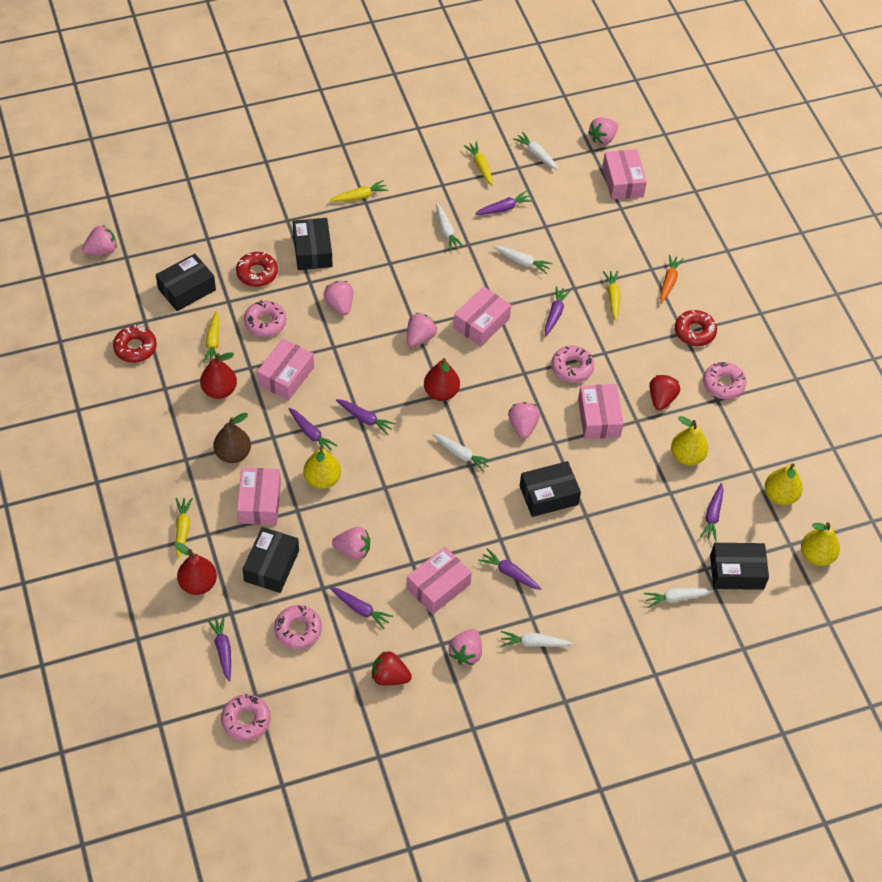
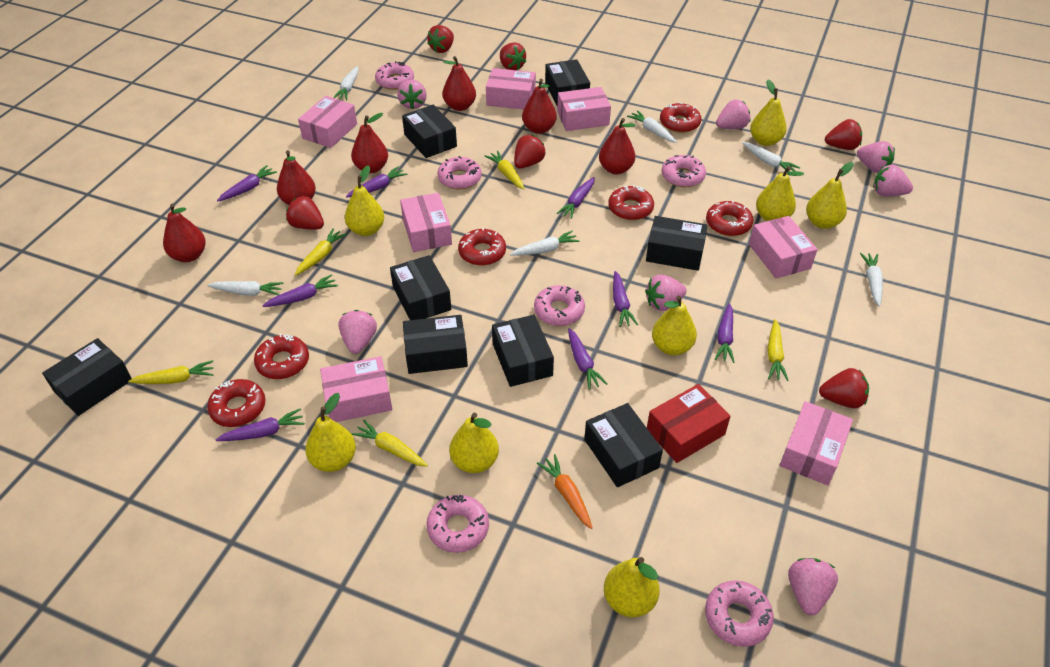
black box: [156,254,216,311] [242,527,299,593] [292,218,333,270] [520,461,581,517] [710,543,769,590] = 5 -> [42,338,132,416] [390,255,451,320] [402,105,457,158] [403,315,468,374] [492,315,554,387] [545,59,590,107] [584,403,663,487] [646,216,708,271] = 8
brown pear: [213,413,251,463] = 1 -> none = 0
pink box: [237,468,281,525] [257,339,314,401] [407,547,472,614] [453,286,511,347] [578,384,624,439] [602,149,647,200] = 6 -> [298,96,357,148] [320,356,392,422] [400,193,452,252] [486,68,536,110] [557,87,611,131] [749,216,817,278] [780,401,853,485] = 7
pink donut: [221,694,271,741] [244,300,286,337] [274,605,322,649] [551,346,594,383] [703,362,746,399] = 5 -> [375,61,414,90] [426,495,489,553] [437,156,482,189] [534,285,585,326] [662,155,706,187] [705,580,774,647] = 6
red box: none = 0 -> [647,384,731,463] = 1
red donut: [113,325,157,363] [236,252,278,287] [675,310,717,346] = 3 -> [207,379,265,427] [254,334,309,379] [458,227,506,266] [608,185,654,220] [660,102,701,133] [706,200,753,236] = 6
red pear: [175,542,217,595] [200,353,237,399] [424,358,460,401] = 3 -> [163,204,206,262] [277,150,316,205] [351,113,388,173] [442,56,476,111] [522,79,557,134] [599,118,636,175] = 6
red strawberry: [372,651,412,686] [649,375,680,411] = 2 -> [286,196,324,230] [427,25,454,53] [500,42,526,70] [514,135,546,168] [819,368,869,408] [825,119,862,150] = 6
yellow pear: [303,447,341,489] [671,416,708,465] [765,463,803,505] [801,522,840,566] = 4 -> [305,393,356,472] [345,165,384,236] [449,413,499,473] [604,557,660,617] [652,296,697,355] [750,80,787,146] [756,166,804,221] [806,162,854,229] = 8

